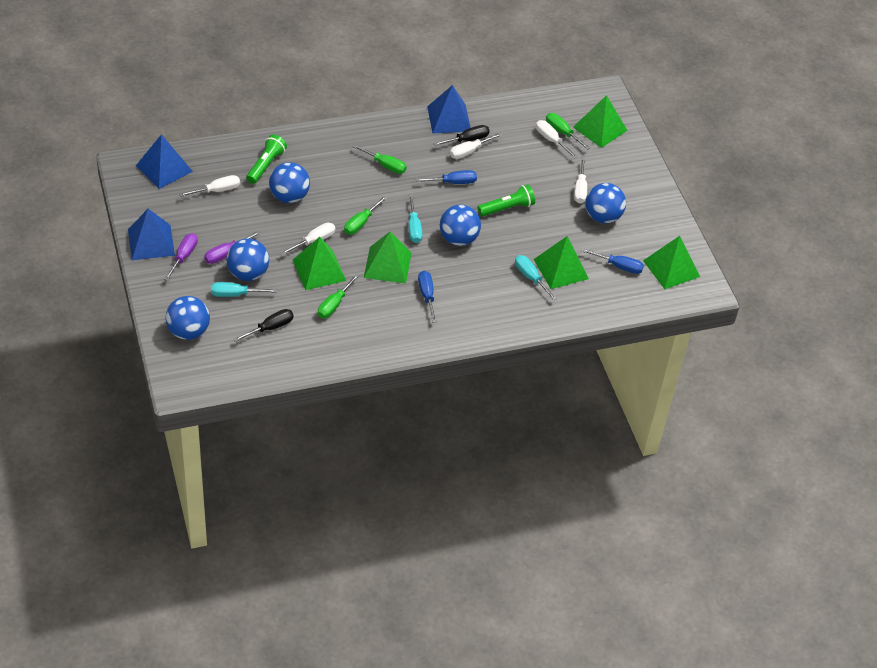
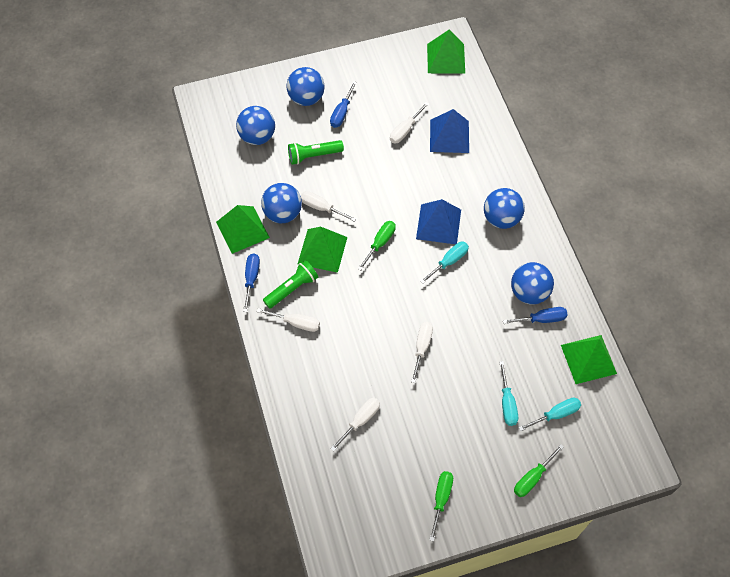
black screwdriver: [233,309,294,342] [433,125,490,146] = 2 -> none = 0
blue pyramid: [128,209,175,260] [136,134,193,189] [427,85,471,133] = 3 -> [416,199,461,244] [430,109,469,153] = 2
green pyramid: [293,237,346,290] [364,232,412,284] [534,236,589,289] [573,95,628,148] [643,236,700,289] = 5 -> [216,205,270,254] [298,227,347,273] [427,29,465,74] [561,335,617,384] = 4
green screwdriver: [318,274,359,318] [344,196,387,235] [352,144,407,174] [546,113,590,150] = 4 -> [358,221,396,270] [429,471,453,542] [514,444,564,497] = 3
purple screwdriver: [164,233,198,281] [204,231,261,264] = 2 -> none = 0

